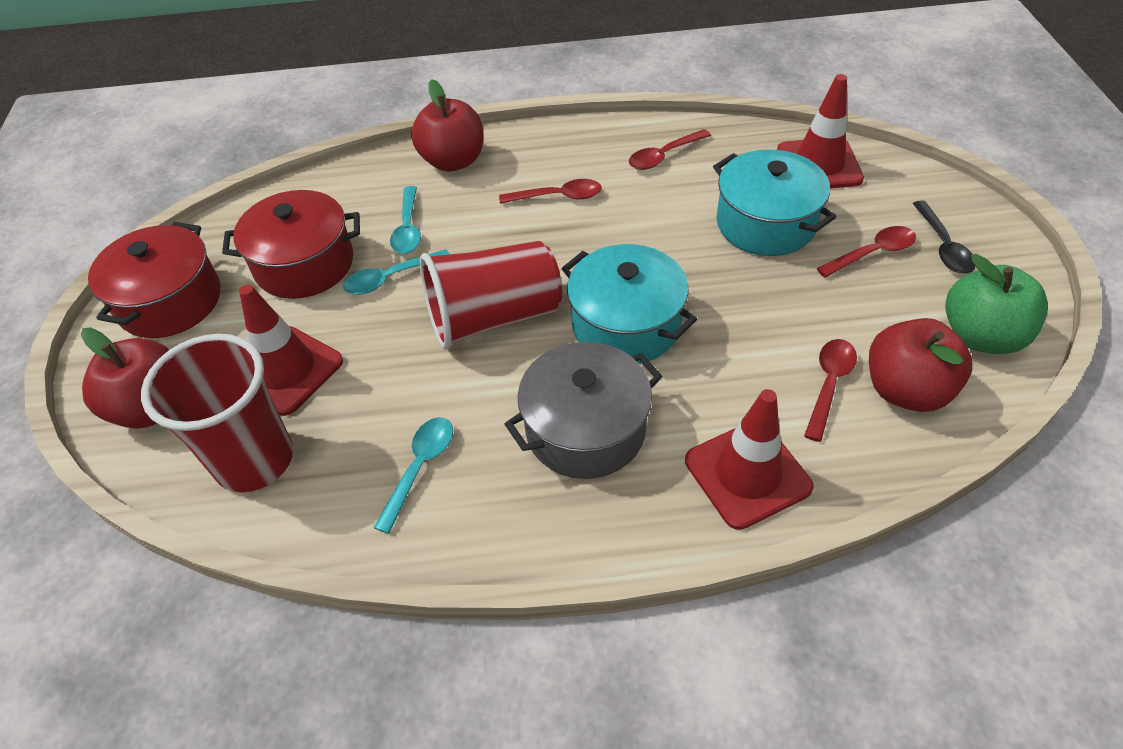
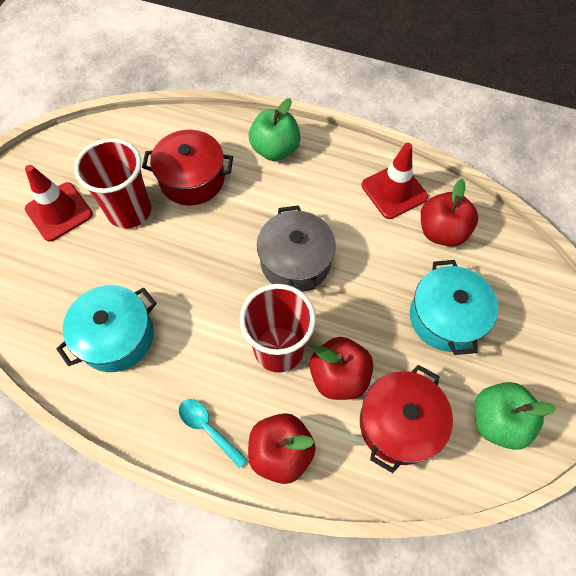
black spoon: [912,201,976,273] = 1 -> none = 0
green apple: [945,254,1048,354] = 1 -> [249,98,301,161] [474,382,556,450] = 2
red spoon: [499,179,602,204] [629,129,711,170] [804,339,857,442] [817,226,916,278] = 4 -> none = 0
red traffic cone: [239,285,343,416] [685,389,814,530] [777,74,864,188] = 3 -> [25,165,93,242] [362,143,428,219] = 2
turquoise spoon: [343,249,449,295] [374,417,453,534] [390,186,421,254] = 3 -> [179,399,248,468] = 1

